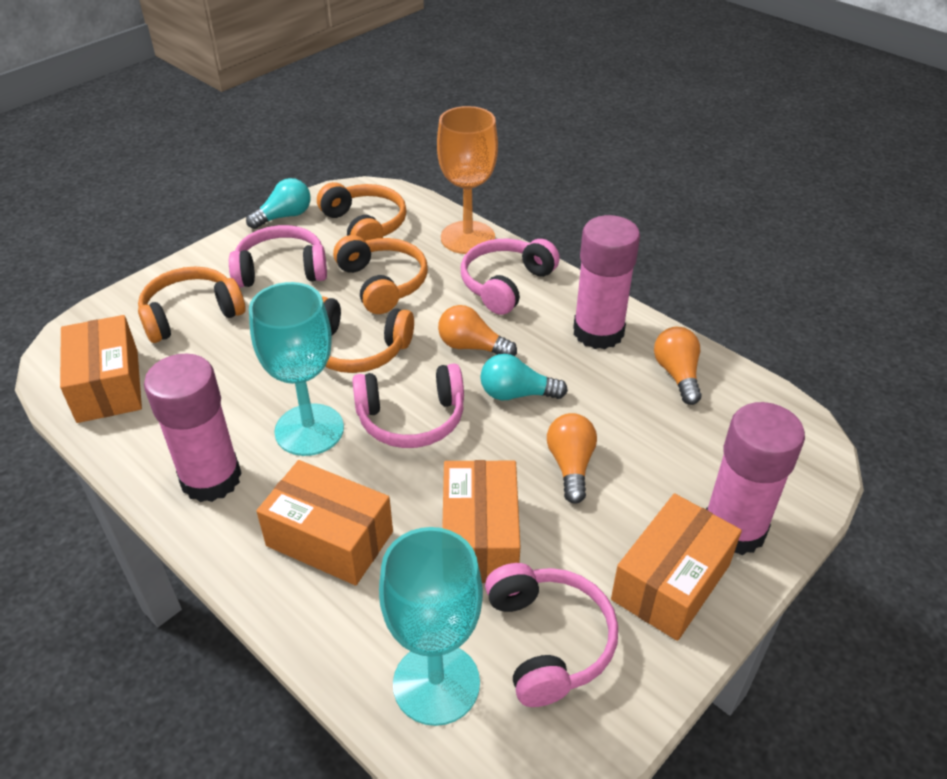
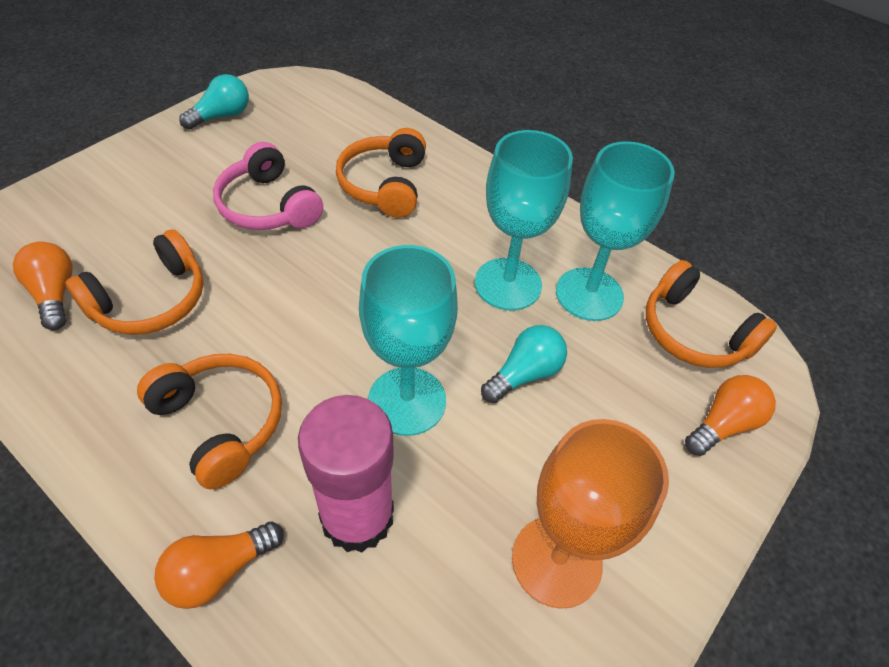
orange box: [60,315,142,423] [256,460,393,585] [442,460,520,583] [611,493,742,641] = 4 -> none = 0
pink glue stick: [144,353,242,502] [573,215,640,349] [706,402,805,555] = 3 -> [298,395,394,553] = 1
pink headphones: [229,225,327,288] [352,364,464,448] [461,239,560,315] [485,563,618,707] = 4 -> [213,142,323,230] = 1
turquoise goblet: [249,282,344,456] [379,527,483,726] = 2 -> [359,245,458,436] [475,130,573,310] [556,141,675,321] = 3

